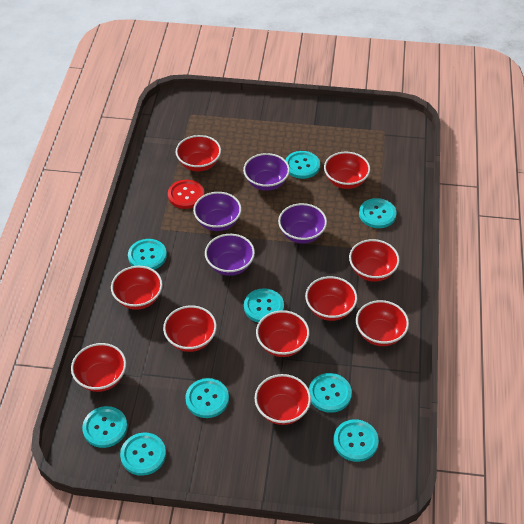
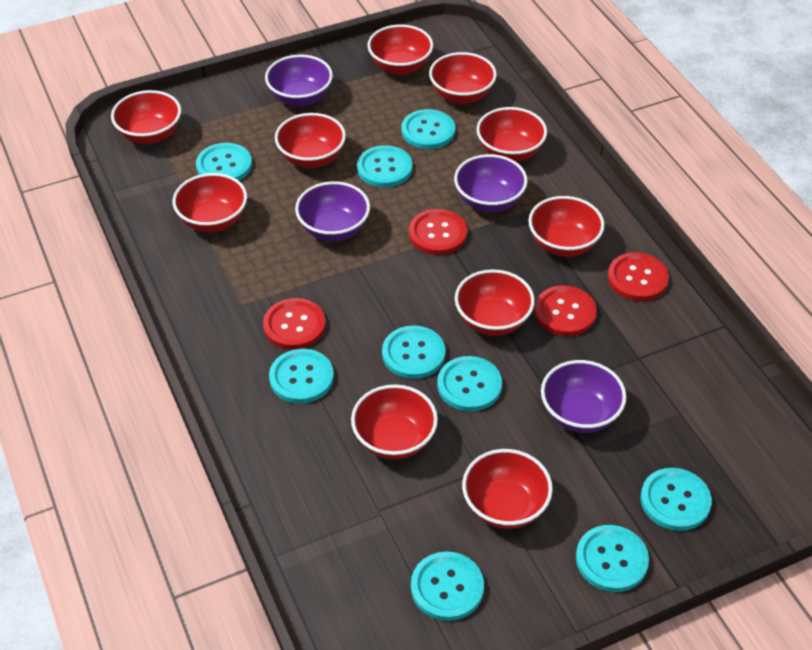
red button: [168,180,204,209] = 1 -> [263,298,326,350] [409,209,467,255] [534,285,597,336] [608,252,669,301] = 4

